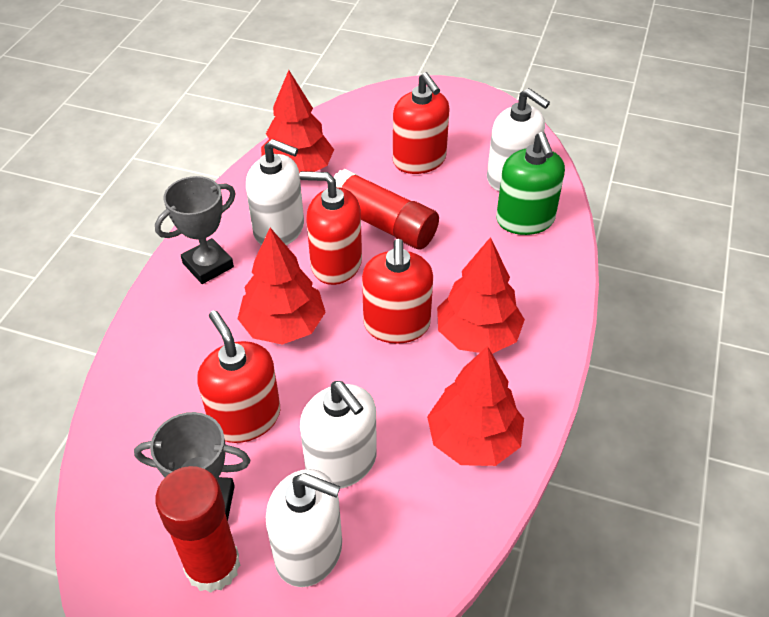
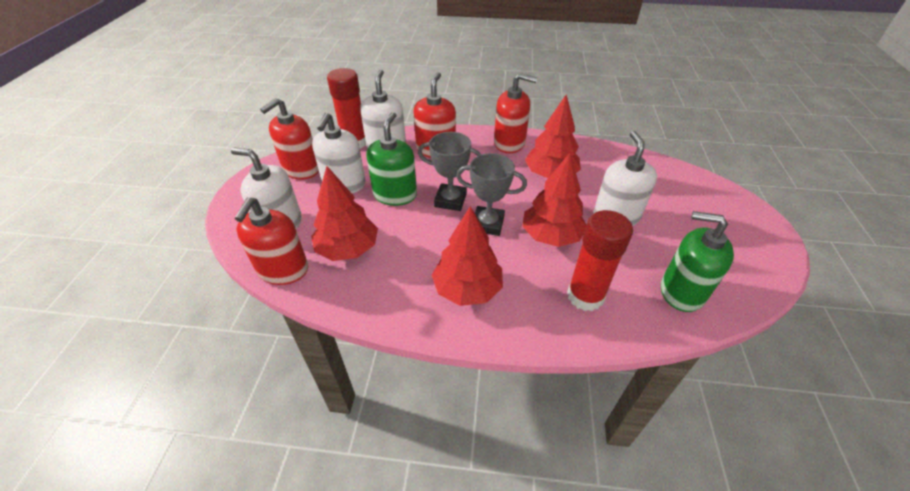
green soap dispenser: [496,132,565,235] = 1 -> [366,112,417,206] [661,211,734,312] = 2

